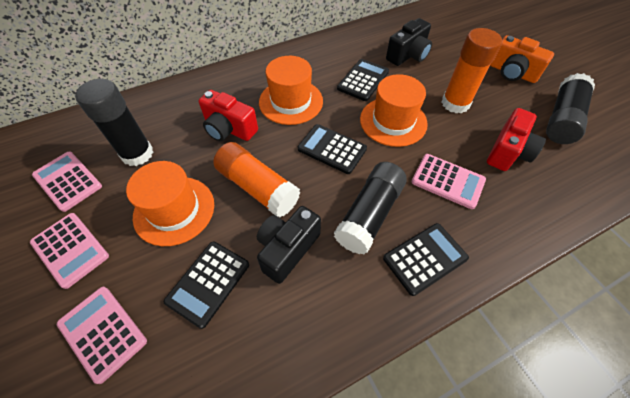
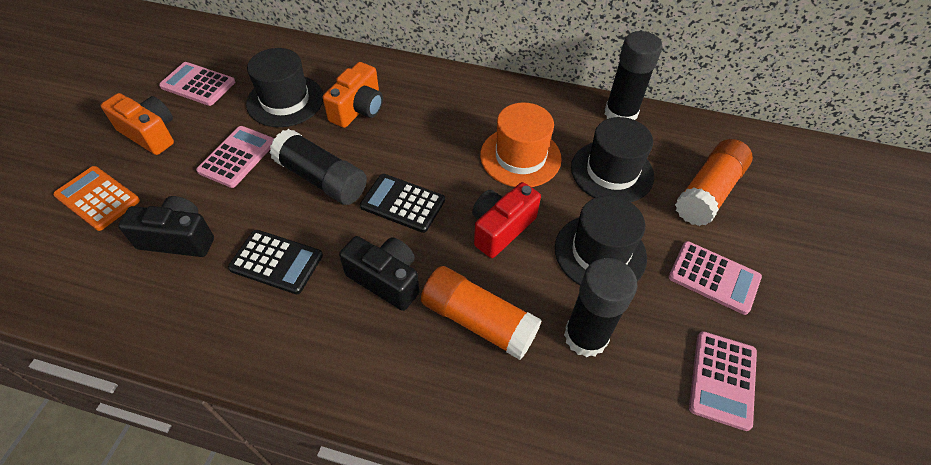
black calculator: [164,241,249,329] [298,124,367,174] [337,59,389,101] [383,223,469,296] = 4 -> [228,230,323,294] [360,174,445,233] = 2
black hat: none = 0 -> [246,48,323,127] [555,196,647,285] [571,117,654,202] = 3
orange calculator: none = 0 -> [53,166,140,231] = 1
orange camera: [490,35,554,83] = 1 -> [101,93,174,155] [323,62,383,128] = 2
orange hat: [126,161,214,246] [259,56,323,125] [360,74,428,147] = 3 -> [480,103,562,187] = 1
red camera: [199,90,258,142] [487,108,546,171] = 2 -> [472,182,541,258] = 1

